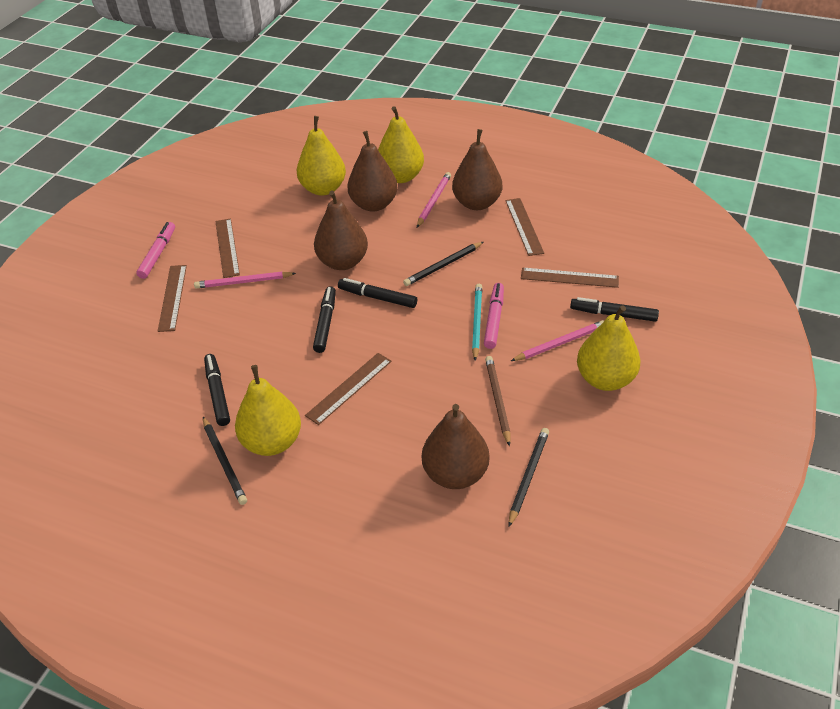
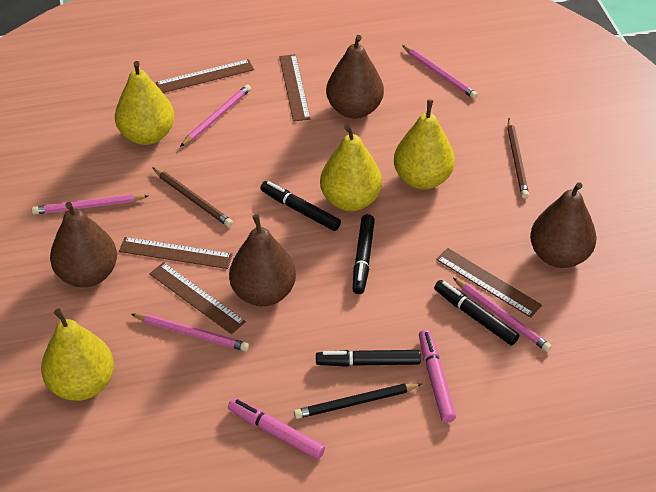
black pencil: [203,417,247,505] [403,242,483,286] [508,428,549,527] = 3 -> [294,383,422,419] = 1
brown pencil: [485,356,511,446] = 1 -> [152,167,233,227] [507,118,529,198] = 2
pink pencil: [194,272,296,289] [417,172,451,227] [511,320,604,361] = 3 -> [32,194,148,214] [131,314,249,351] [180,84,251,147] [402,45,478,99] [453,278,552,352] = 5
turquoise pencil: [472,284,482,361] = 1 -> none = 0

